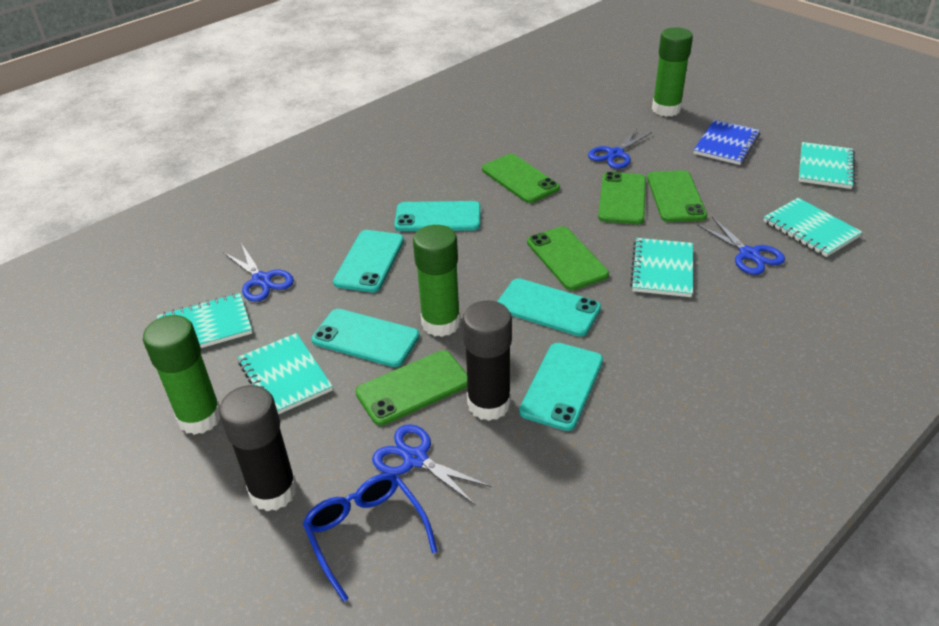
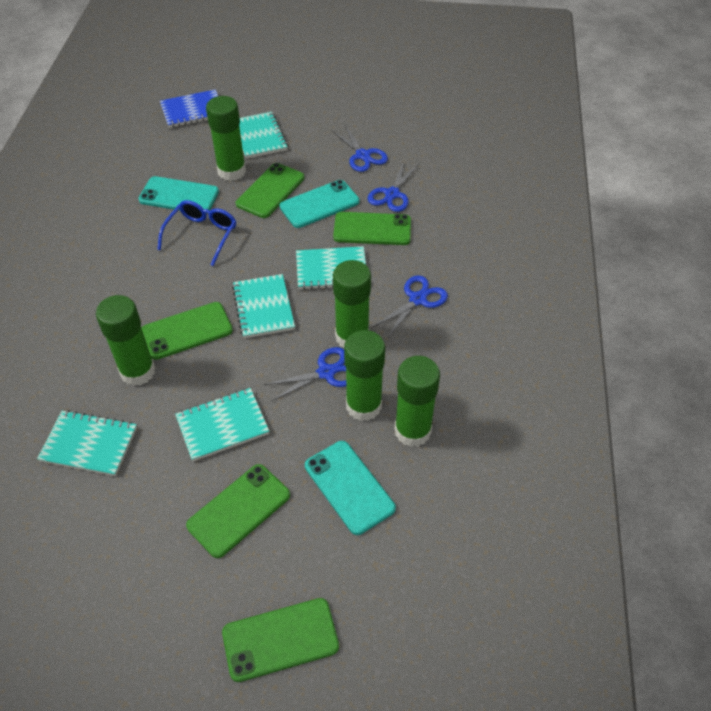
black glue stick: [219,385,297,511] [462,300,512,421] = 2 -> none = 0
green glue stick: [143,315,220,435] [413,225,461,337] [652,27,693,117] = 3 -> [96,295,155,386] [206,96,246,181] [333,260,371,348] [344,330,385,421] [395,356,440,447] = 5
turquoise phone: [312,309,420,367] [333,230,404,292] [394,201,481,231] [497,278,601,336] [519,343,603,431] = 5 -> [138,176,219,214] [280,180,359,228] [305,441,396,535] = 3

